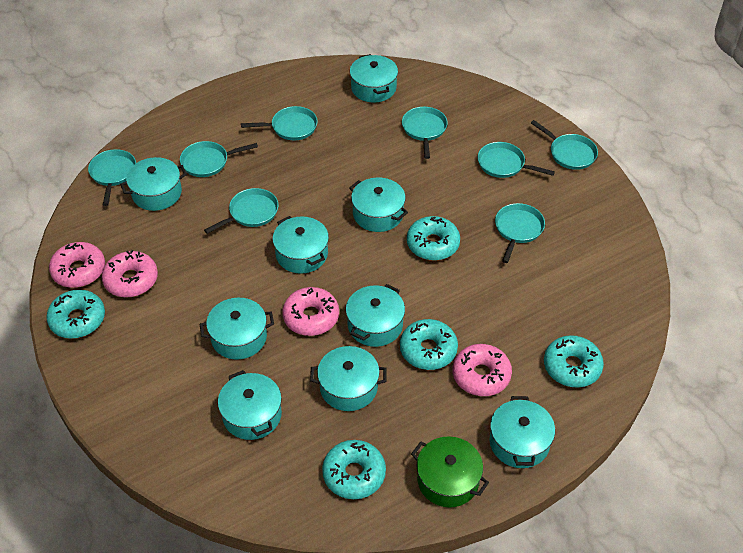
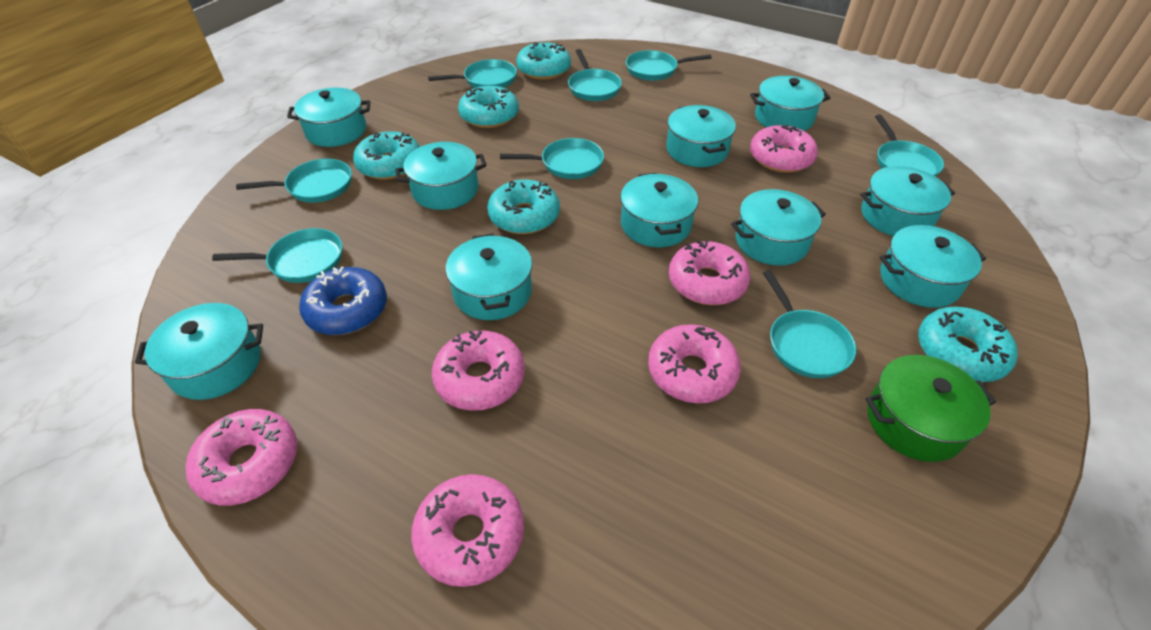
blue donut: none = 0 -> [299,267,387,335] = 1
pink donut: [49,242,105,288] [101,250,158,297] [282,287,339,336] [452,344,512,396] = 4 -> [186,409,297,506] [411,474,524,587] [432,330,525,411] [648,324,741,403] [669,240,750,305] [750,125,818,173] = 6
turquoise pot: [120,157,187,211] [199,298,274,360] [218,370,282,440] [272,216,329,274] [310,346,387,411] [346,284,405,347] [349,177,408,232] [350,54,398,102] [490,396,555,468] = 9 -> [135,303,263,400] [287,87,370,147] [395,142,487,210] [446,234,532,320] [620,173,698,247] [666,105,736,167] [731,189,826,266] [750,76,830,131] [860,166,955,236] [880,225,986,308] = 10

